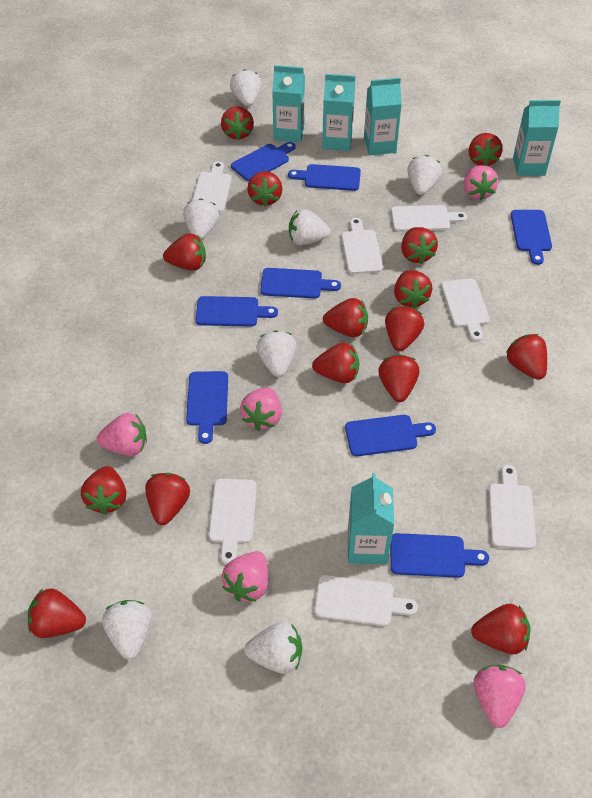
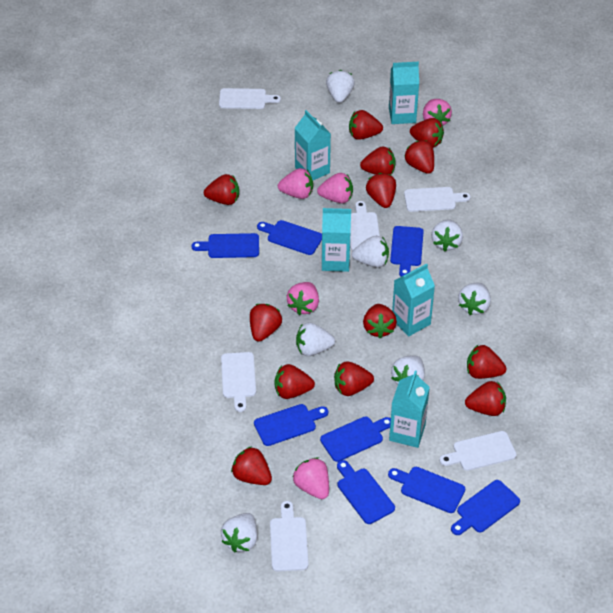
red strawberry: [28,588,86,638] [81,466,126,515] [145,473,190,525] [163,233,206,271] [221,106,254,140] [247,171,282,207] [312,343,359,383] [323,298,368,337] [378,355,419,402] [385,306,424,351] [394,270,432,309] [401,227,438,264] [469,133,503,166] [471,604,531,654] [506,334,547,380] = 15 -> [204,174,239,205] [231,446,272,485] [250,304,282,342] [275,364,315,399] [334,361,374,396] [349,110,383,140] [360,147,396,175] [363,304,397,338] [366,173,396,208] [405,140,434,174] [410,118,444,148] [465,381,506,416] [467,345,507,379] = 13
white cutting board: [192,161,232,213] [209,479,257,564] [315,575,418,626] [341,218,383,274] [391,205,467,232] [441,278,490,341] [489,465,536,549] = 7 -> [219,88,281,109] [221,352,256,412] [270,501,308,572] [350,201,380,250] [404,187,471,212] [440,431,517,471] = 6

